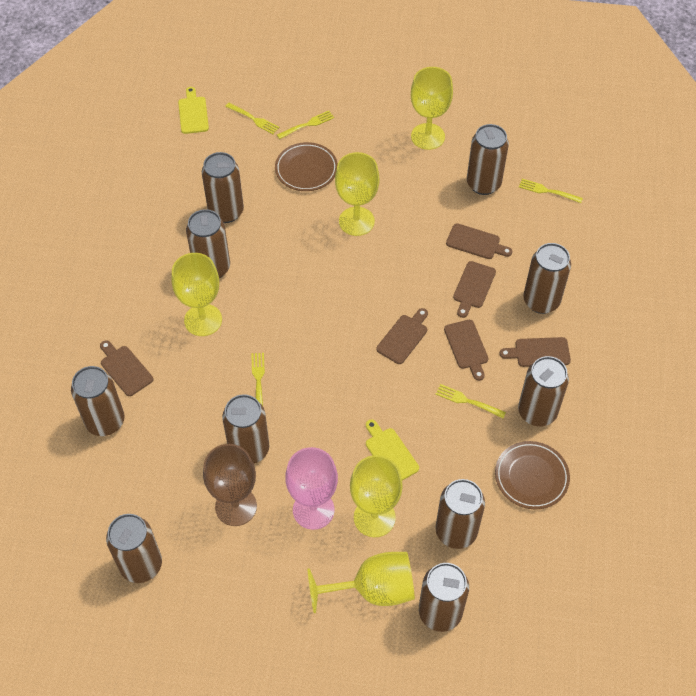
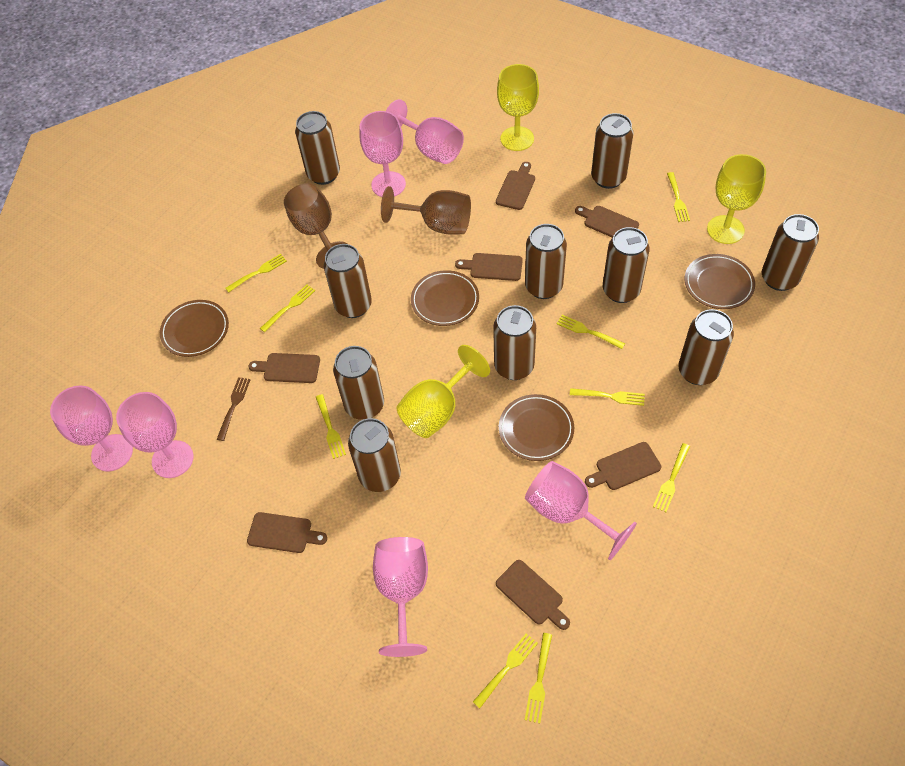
brown cutting board: [100,340,153,396] [376,308,428,364] [444,320,489,381] [446,223,512,259] [453,261,496,318] [499,337,571,367] = 6 -> [247,512,327,553] [248,353,320,383] [455,253,523,281] [496,162,535,210] [496,560,570,630] [575,206,639,238] [585,442,661,490] = 7
brown fork: none = 0 -> [216,377,250,441] = 1
brown goblet: [203,444,257,526] = 1 -> [284,183,347,269] [381,186,471,235] = 2
brown plate: [275,142,338,191] [495,441,570,509] = 2 -> [160,300,229,357] [411,270,479,326] [499,394,574,461] [684,254,755,309] = 4
pink goblet: [285,447,338,530] = 1 -> [50,386,133,472] [116,392,194,478] [359,111,406,197] [373,537,428,657] [386,99,464,164] [525,461,637,560] = 6
yellow cutting board: [178,87,209,134] [366,419,419,480] = 2 -> none = 0
yellow fork: [225,103,279,134] [251,353,265,406] [277,111,334,139] [435,384,506,418] [519,179,583,203] = 5 -> [225,254,287,292] [260,285,315,332] [316,394,346,459] [473,633,538,708] [525,633,552,723] [556,315,625,349] [570,388,645,406] [653,443,690,512] [667,172,690,222] = 9
yellow goblet: [171,253,222,336] [308,552,415,613] [335,152,380,236] [350,455,403,537] [411,67,453,150] = 5 -> [396,345,490,438] [497,64,539,151] [707,154,766,244] = 3

